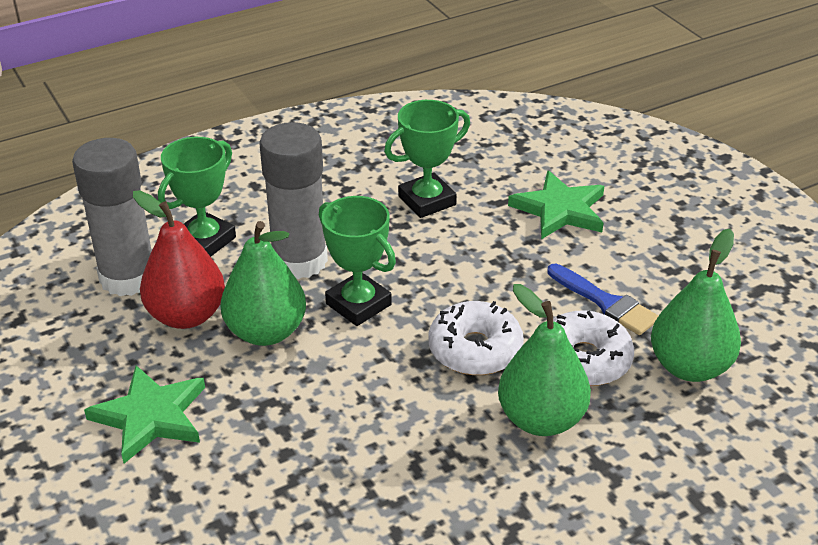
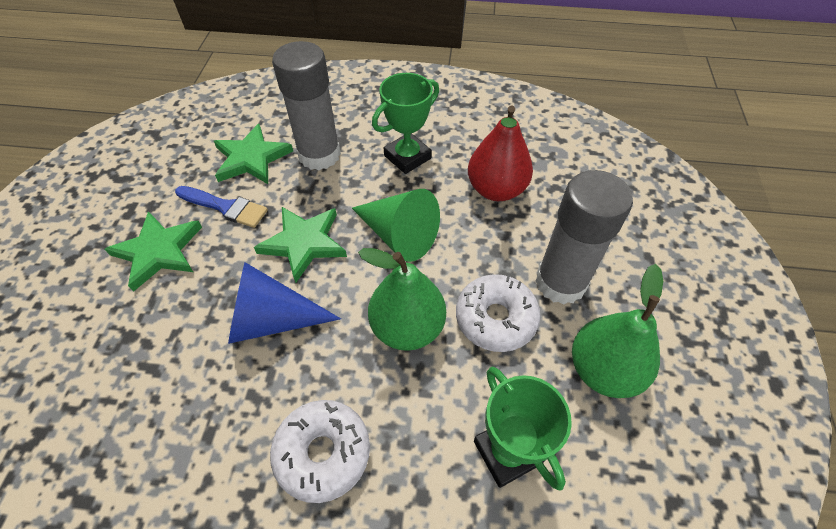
blue cone: none = 0 -> [228,262,341,344] = 1
green cone: none = 0 -> [352,189,440,262] = 1
green pear: [221,221,306,346] [498,284,591,436] [651,229,741,382] = 3 -> [358,248,446,351] [572,264,663,398] = 2
green star: [84,365,205,464] [508,170,604,239] = 2 -> [105,211,202,292] [214,124,293,184] [254,207,347,283] = 3
green trophy: [158,137,236,257] [319,196,396,326] [384,100,470,218] = 3 -> [372,73,439,174] [474,367,572,491] = 2

